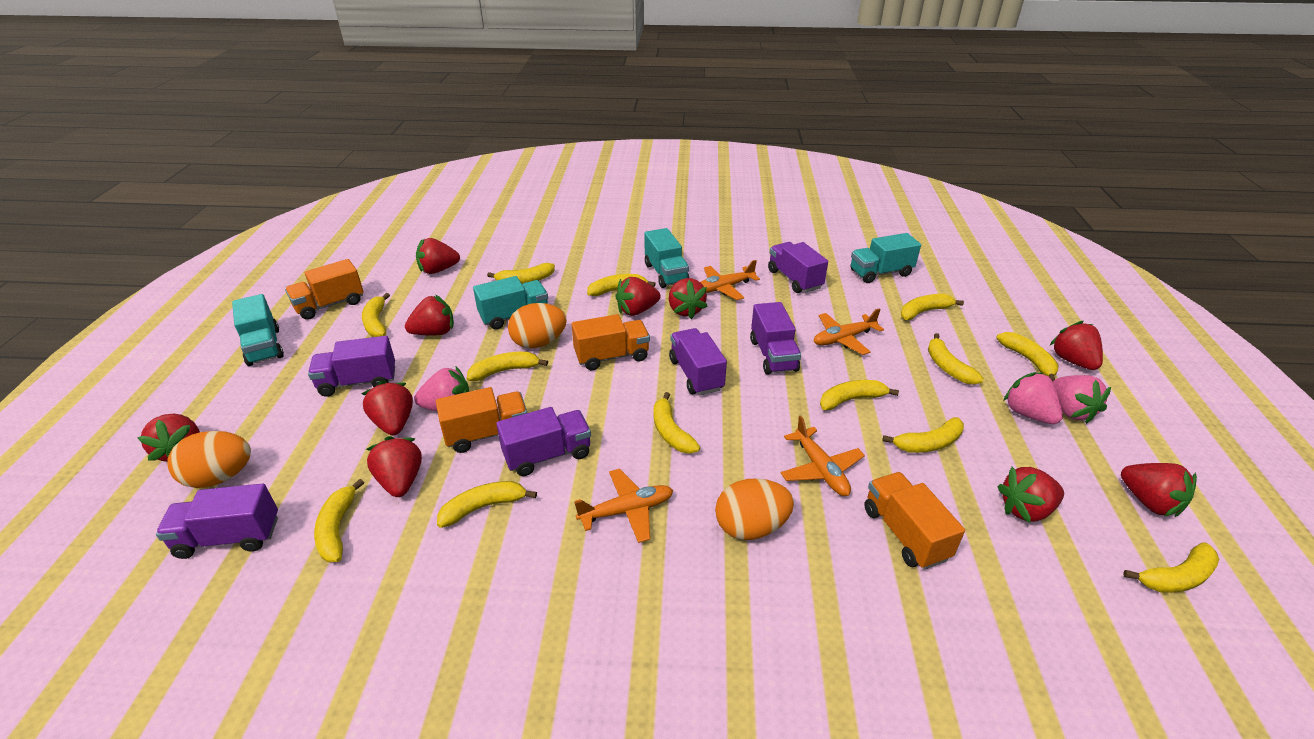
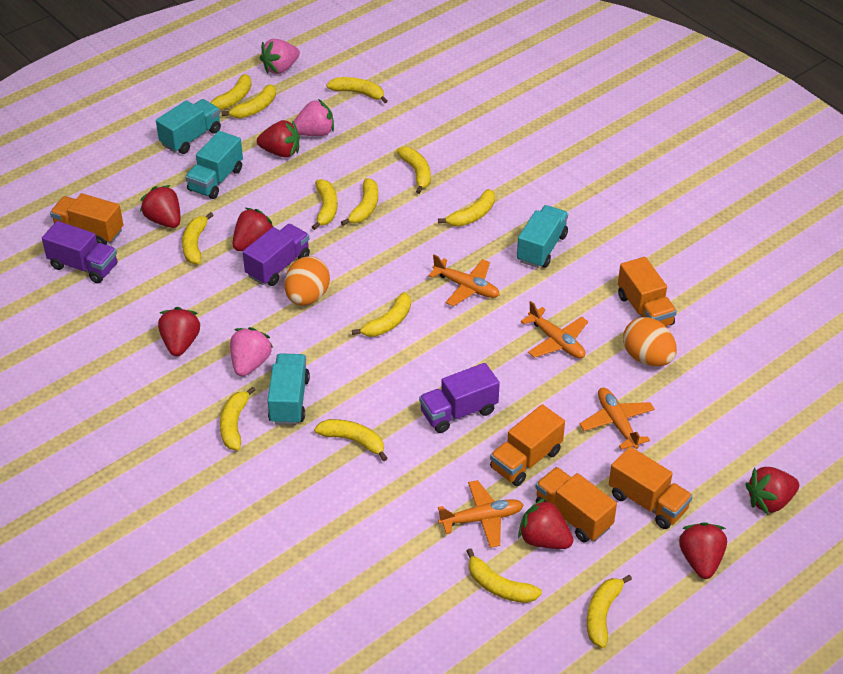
orange egg: [167,431,251,488] [508,303,567,348] [715,478,794,540] = 3 -> [285,256,330,306] [623,317,677,366] = 2
orange truck: [285,259,364,320] [436,387,527,453] [571,314,650,370] [864,472,965,569] = 4 -> [50,193,123,245] [490,404,565,486] [535,467,617,543] [609,447,693,529] [618,257,677,326] = 5
purple truck: [156,484,278,559] [308,336,395,397] [496,407,591,476] [669,328,727,395] [750,302,801,374] [768,242,828,293] = 6 -> [42,221,118,283] [243,224,310,286] [419,363,500,433] = 3
red strawberry: [137,414,200,462] [361,381,413,435] [366,436,422,497] [405,295,454,336] [416,238,460,274] [615,277,660,316] [669,278,708,319] [997,467,1064,523] [1050,321,1103,370] [1121,463,1197,517] = 10 -> [140,185,180,228] [158,307,200,356] [233,208,273,251] [257,120,300,158] [518,498,573,549] [679,522,727,579] [745,467,799,514] = 7

